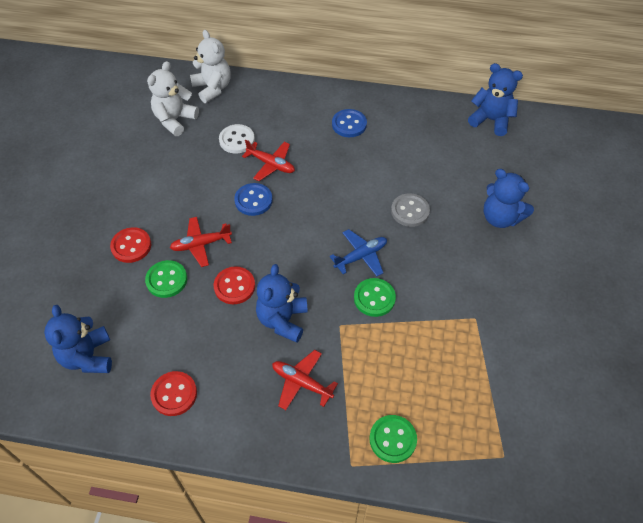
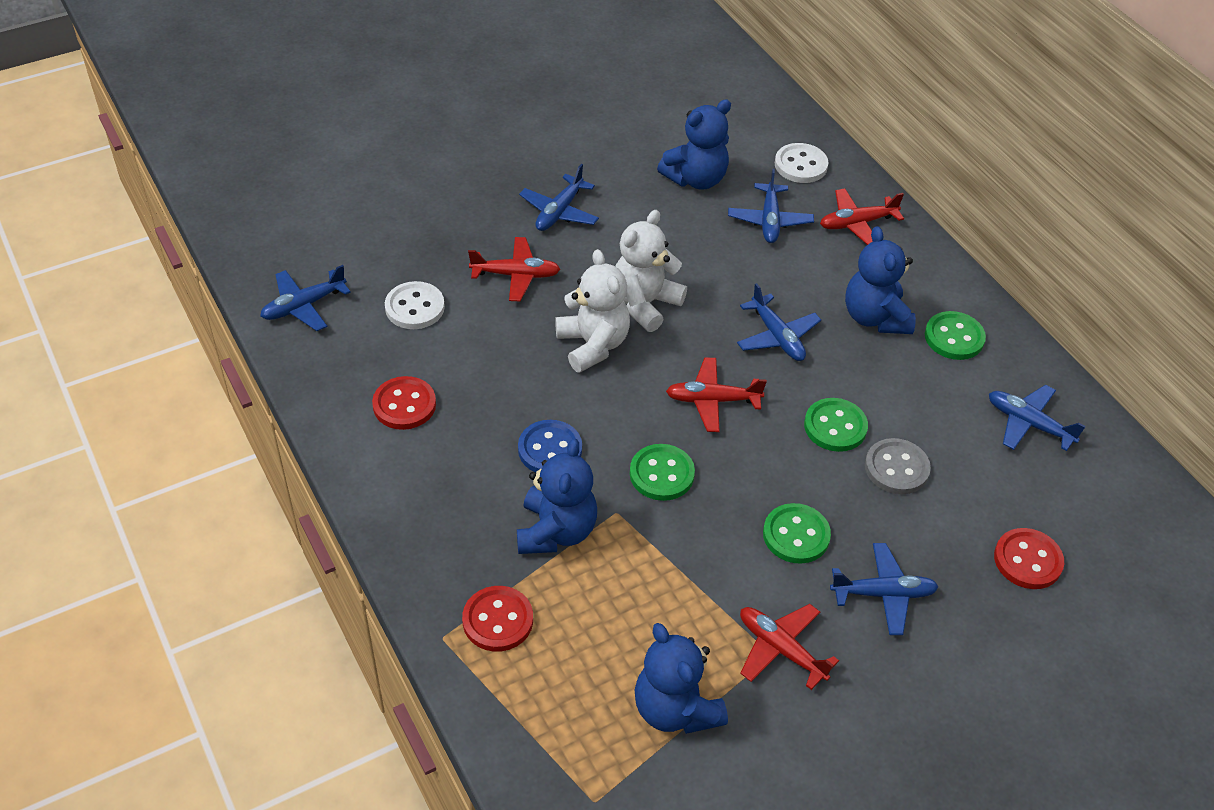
blue button: [234,183,273,216] [332,109,367,137] = 2 -> [518,420,582,473] = 1
blue plane: [330,229,387,276] = 1 -> [260,265,351,331] [519,164,599,231] [728,169,814,243] [737,283,821,361] [830,543,939,635] [989,385,1086,451] = 6
green button: [145,260,187,298] [354,278,396,317] [370,415,417,463] = 3 -> [630,444,695,501] [763,503,831,564] [804,398,868,452] [925,311,986,360] = 4
red plane: [170,217,232,267] [242,140,295,181] [272,350,338,410] = 3 -> [468,237,560,301] [666,357,767,432] [740,604,839,690] [820,188,904,245] = 4
white button: [219,124,255,154] = 1 -> [385,281,445,329] [775,143,829,183] = 2

